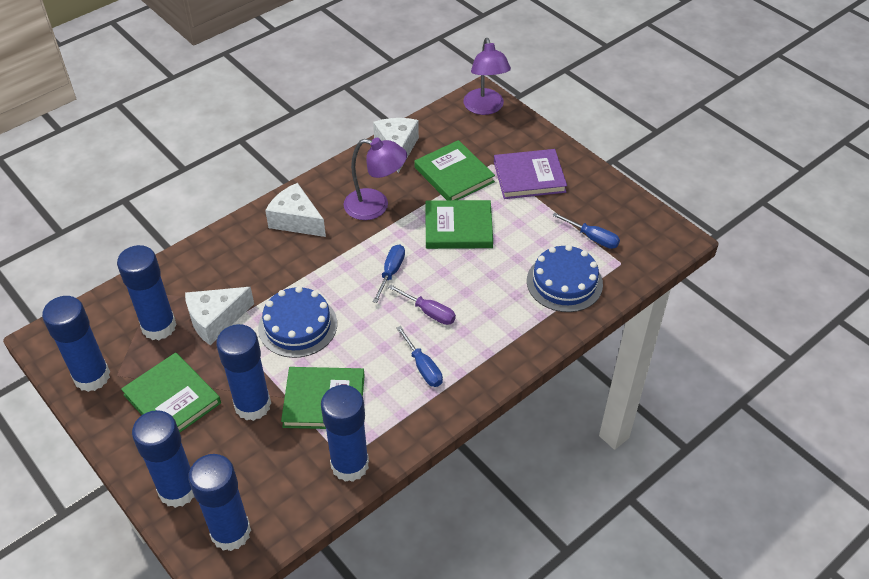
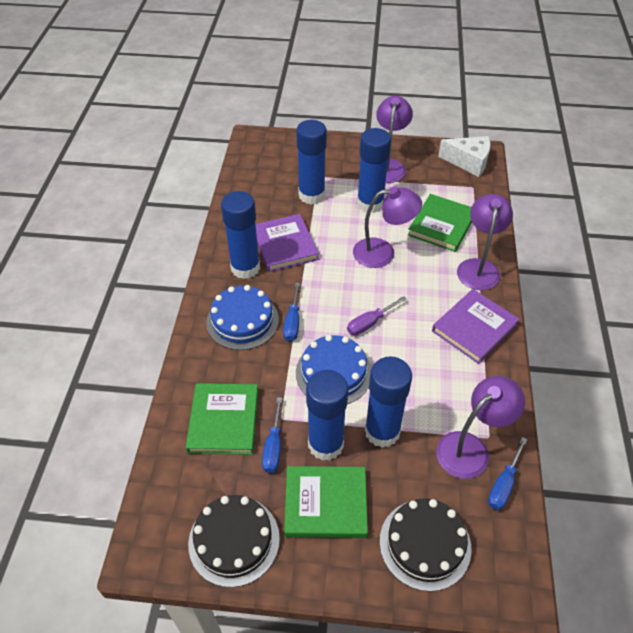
black cake: none = 0 -> [188,495,280,587] [380,499,472,592] = 2
blue glue stick: [42,296,110,392] [117,245,177,340] [132,410,194,508] [188,454,251,551] [216,324,271,421] [321,385,369,482] = 6 -> [221,191,260,279] [296,120,327,205] [306,370,348,461] [357,128,391,213] [365,356,412,448] = 5
green book: [121,352,221,432] [281,367,365,429] [414,140,495,200] [426,200,493,249] = 4 -> [186,383,258,455] [284,466,368,538] [408,194,472,252] = 3
purple book: [494,149,567,199] = 1 -> [256,214,319,272] [432,289,520,364] = 2
purple lamp: [344,138,407,220] [463,38,511,115] = 2 -> [353,186,422,268] [376,96,413,183] [436,376,525,479] [457,194,513,290] = 4
white cheese: [185,287,254,345] [265,183,326,237] [373,118,419,173] = 3 -> [438,136,491,177] = 1

